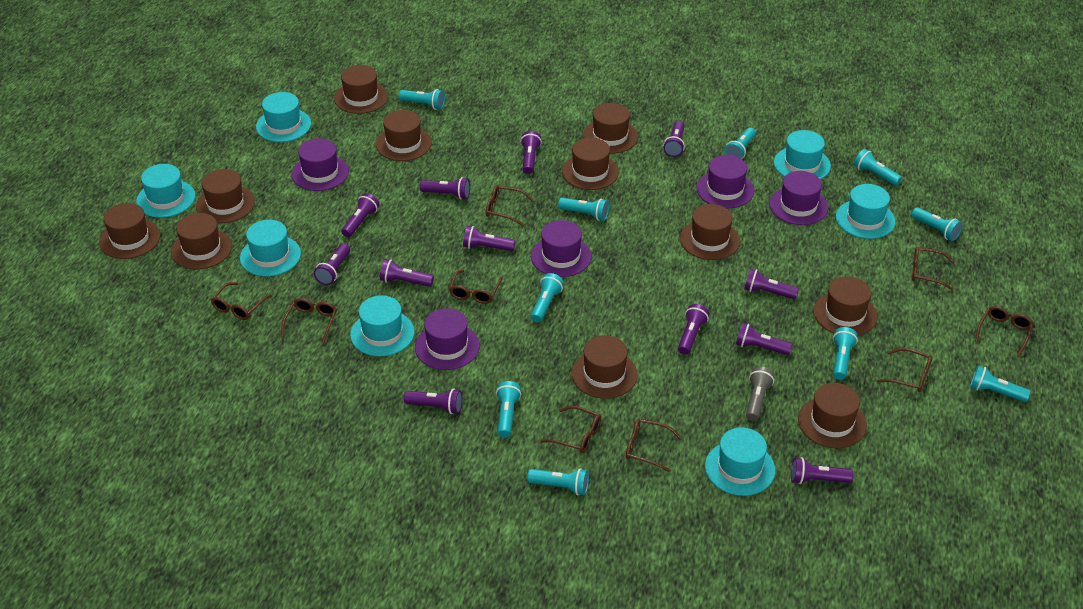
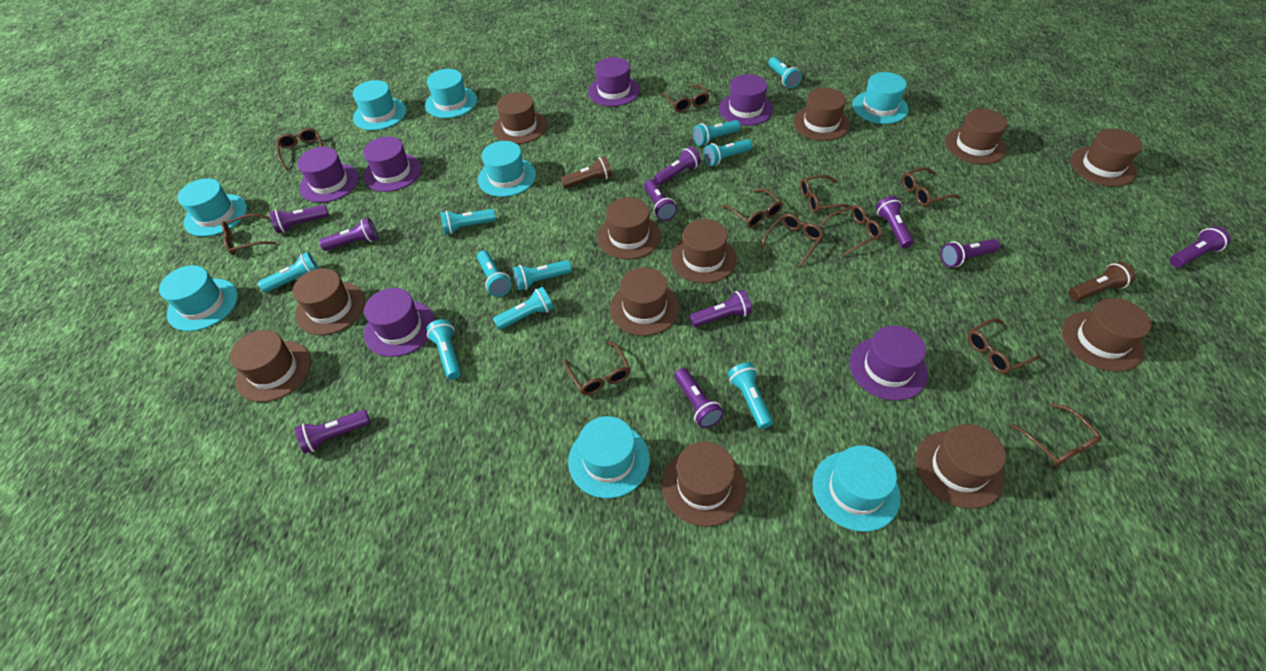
brown flashlight: none = 0 -> [561,156,612,188] [1068,262,1135,301] = 2
brown glasses: [211,282,272,320] [281,298,337,344] [449,270,502,304] [486,185,533,226] [541,406,601,453] [626,419,681,472] [876,348,933,392] [912,247,955,290] [975,306,1034,357] = 9 -> [221,214,276,255] [276,128,323,170] [564,342,630,395] [661,84,709,112] [722,189,783,228] [760,214,824,267] [800,175,851,213] [819,205,882,256] [902,167,960,206] [968,318,1041,374] [1011,403,1102,466] = 11
brown hat: [99,203,160,259] [171,213,232,269] [196,169,255,223] [334,65,388,114] [376,110,432,161] [562,138,619,190] [572,335,638,399] [583,103,638,154] [680,204,740,260] [798,383,867,449] [813,276,878,336] = 11 -> [230,330,311,402] [293,268,365,335] [493,92,547,144] [597,198,661,259] [610,267,679,336] [662,441,746,527] [671,219,737,283] [793,88,850,141] [915,424,1006,509] [945,109,1008,164] [1062,298,1151,372] [1070,128,1143,187] = 12
grey flashlight: [746,367,775,421] = 1 -> none = 0
purple flashlight: [314,244,350,285] [341,193,380,237] [380,259,434,287] [404,389,462,414] [420,177,470,199] [463,226,515,251] [520,131,542,174] [663,121,685,157] [678,304,709,355] [736,323,793,355] [744,269,799,299] [791,457,853,484] = 12 -> [269,205,329,233] [295,410,370,454] [319,218,378,251] [644,179,677,221] [654,146,701,186] [674,368,724,428] [690,290,752,327] [876,196,914,249] [940,239,999,267] [1170,226,1231,267] = 10
purple hat: [292,138,349,191] [415,308,480,370] [531,220,592,277] [696,155,755,208] [769,171,828,225] = 5 -> [297,147,359,203] [363,137,422,192] [364,288,435,357] [588,57,640,107] [719,74,773,126] [849,326,928,401] = 6
turquoise hat: [136,164,195,218] [240,220,301,276] [256,92,311,142] [350,295,415,356] [705,427,775,496] [774,130,831,180] [836,184,896,239] = 7 -> [159,265,238,331] [177,178,247,237] [353,80,407,130] [425,69,477,118] [478,141,536,197] [568,416,650,498] [813,445,901,532] [852,72,909,124] = 8

